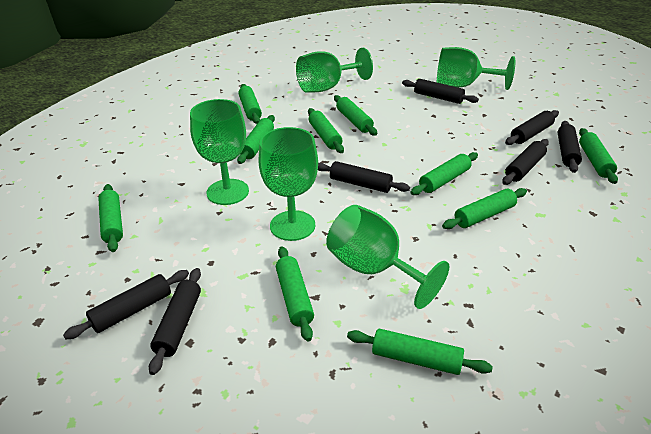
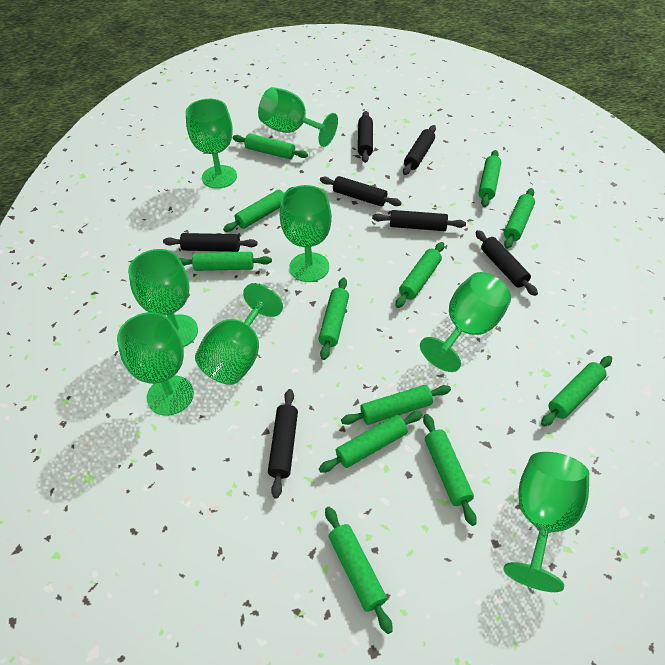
green goblet: [190,99,249,205] [259,127,318,241] [296,48,373,93] [326,205,449,309] [437,47,515,90] = 5 -> [117,312,194,416] [128,249,198,347] [186,99,237,189] [195,283,283,385] [258,87,338,147] [280,185,332,282] [420,272,511,372] [504,452,589,592] = 8
green rolling pin: [98,184,123,252] [237,115,275,164] [238,84,262,124] [276,246,314,341] [308,108,344,153] [334,95,377,135] [347,329,493,375] [411,152,478,195] [442,188,527,229] [579,128,618,184] = 10 -> [179,252,272,271] [223,187,293,232] [233,133,308,159] [319,278,349,360] [319,411,423,473] [325,507,393,634] [341,385,451,425] [396,242,444,308] [423,414,477,526] [479,150,501,207] [504,188,535,249] [541,356,612,427] = 12

